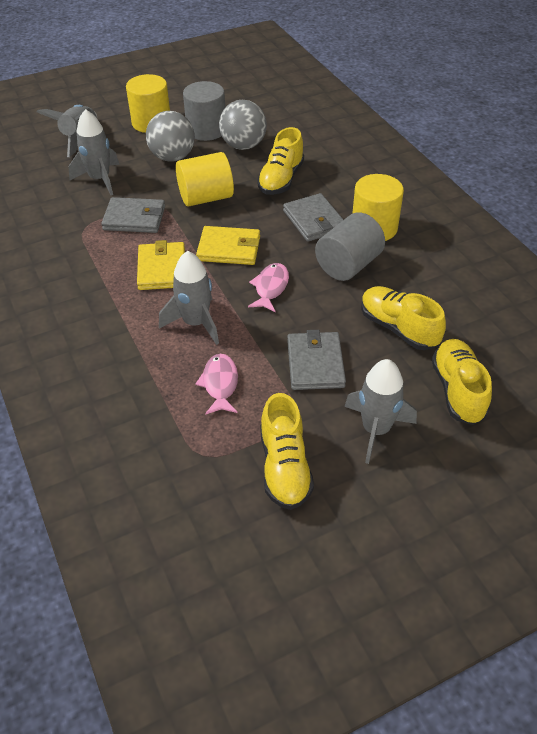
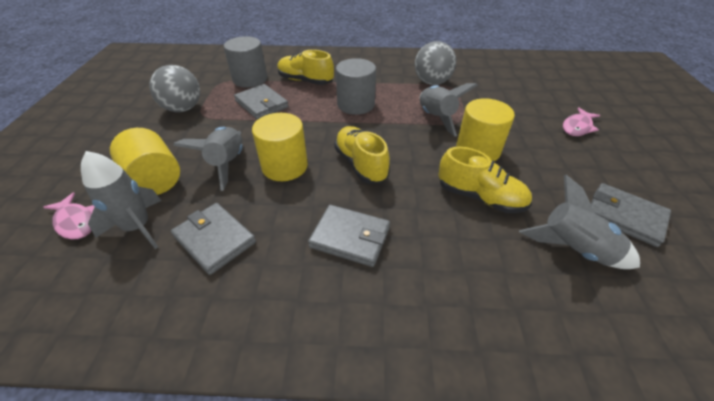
grey wallet: [101,197,165,233] [283,193,344,242] [287,330,346,390] = 3 -> [171,203,256,275] [234,84,289,120] [308,205,390,267] [591,183,671,247] = 4
yellow shoe: [257,127,304,195] [260,393,314,510] [361,286,446,350] [432,339,492,425] = 4 -> [277,50,334,85] [334,126,390,184] [438,147,532,213] = 3
yellow wallet: [137,240,185,290] [196,226,260,265] = 2 -> none = 0

